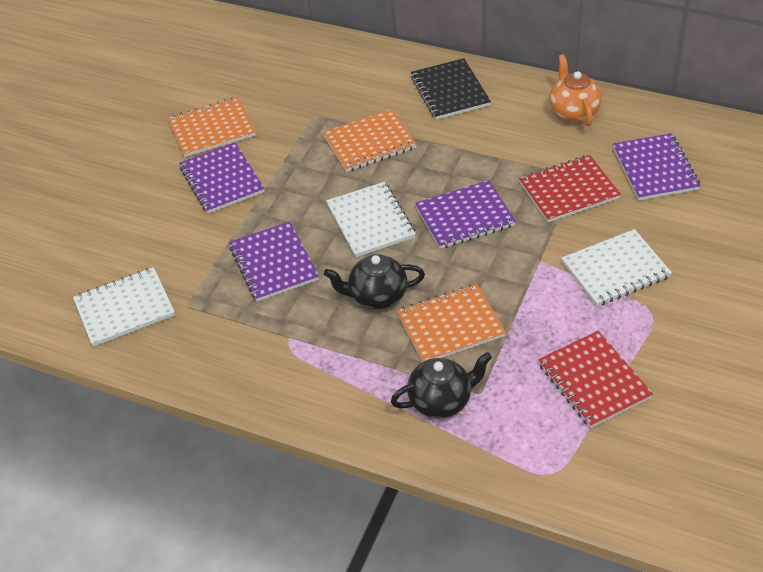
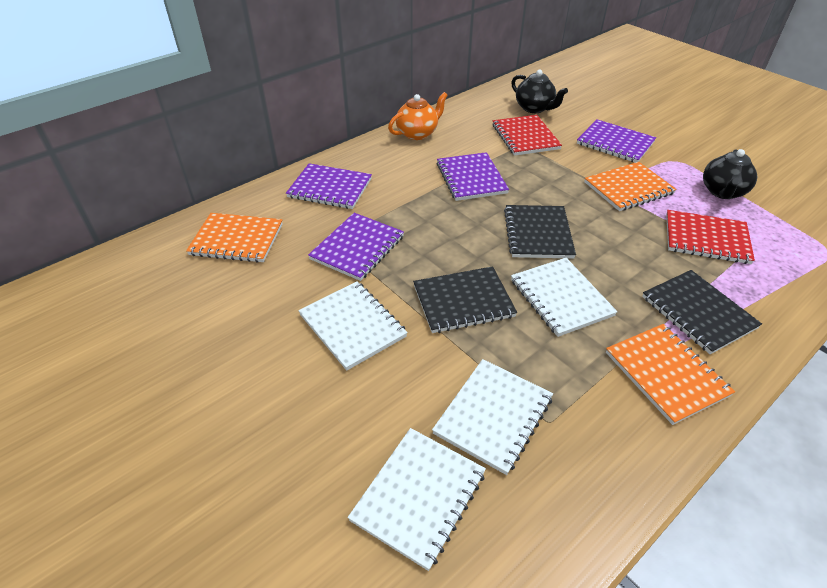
black notebook: [411,58,491,120] = 1 -> [413,266,517,333] [504,205,576,259] [642,270,762,354] = 3
white notebook: [73,267,175,347] [326,182,416,257] [562,229,672,306] = 3 -> [298,281,408,371] [348,428,486,571] [432,359,553,475] [511,258,618,337] = 4

